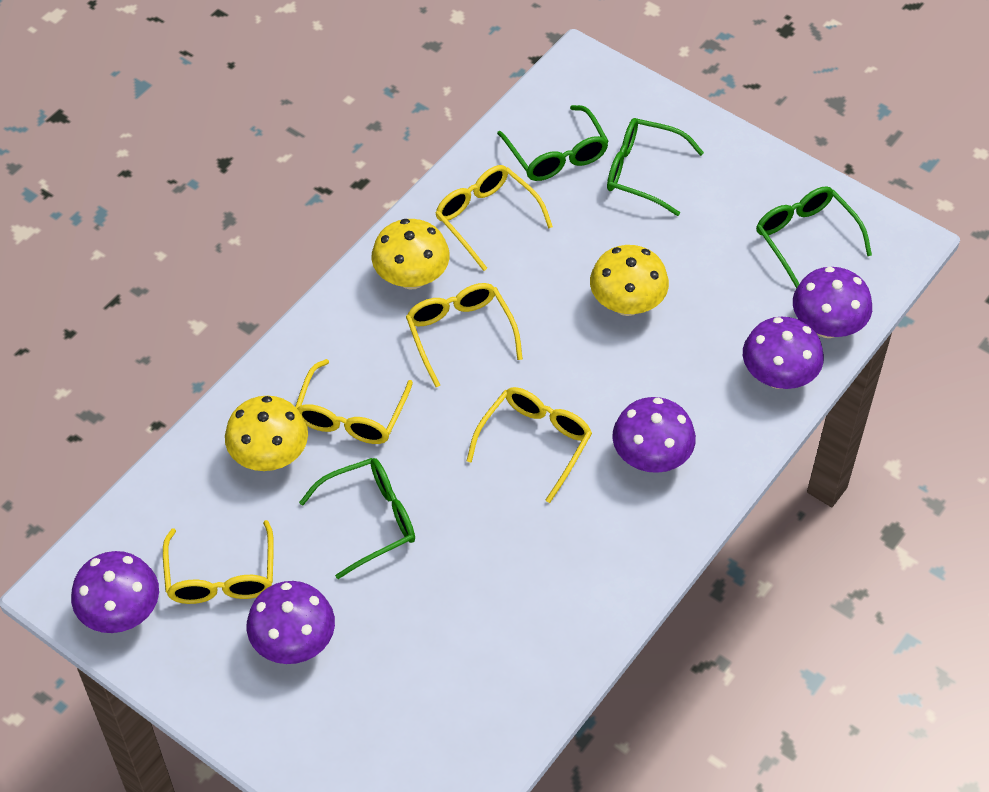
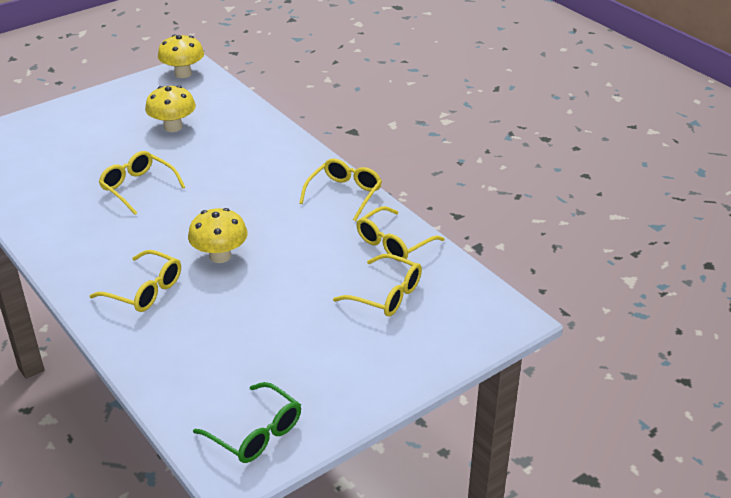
green glasses: [299,458,415,579] [497,105,609,181] [607,118,704,216] [756,186,872,288] = 4 -> [193,382,301,463] = 1
purple mushroom: [71,551,159,633] [247,581,335,664] [612,397,696,473] [743,317,824,389] [793,267,872,338] = 5 -> none = 0

